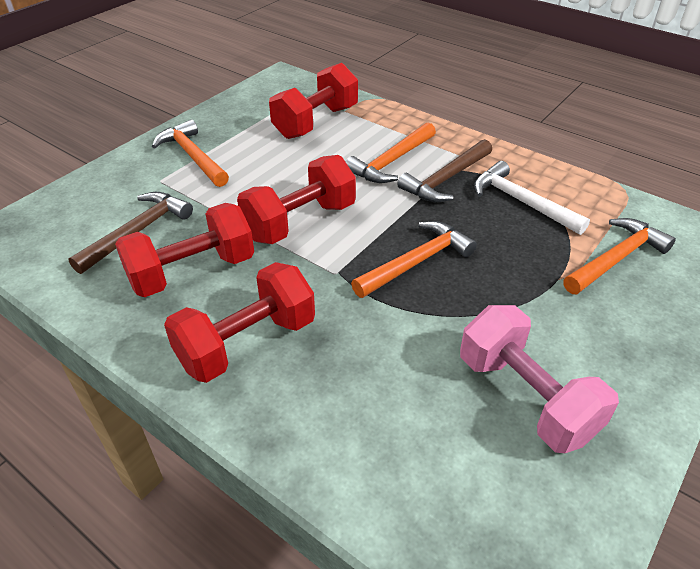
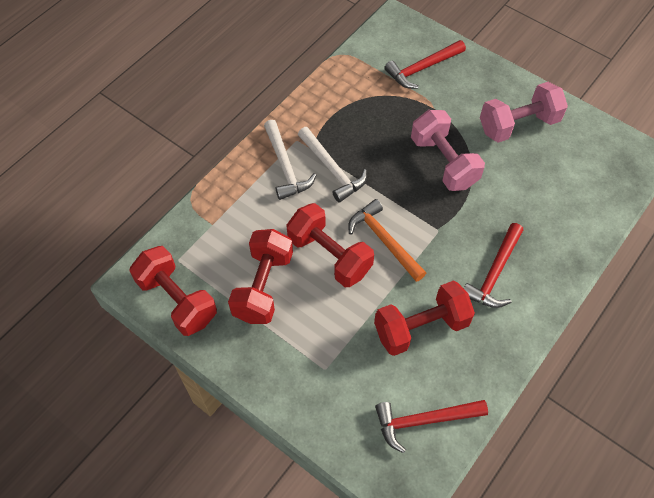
brown hammer: [68,192,193,274] [397,139,492,202] = 2 -> none = 0
orange hammer: [152,119,229,187] [346,122,436,183] [351,221,477,298] [563,218,676,294] = 4 -> [348,199,426,282] = 1
pink dumbbell: [460,305,619,453] = 1 -> [411,110,485,191] [480,82,568,143] = 2
red hammer: none = 0 -> [375,400,488,453] [384,40,466,89] [464,223,523,308] = 3
white hammer: [474,161,590,235] = 1 -> [264,120,316,200] [298,127,367,202] = 2

